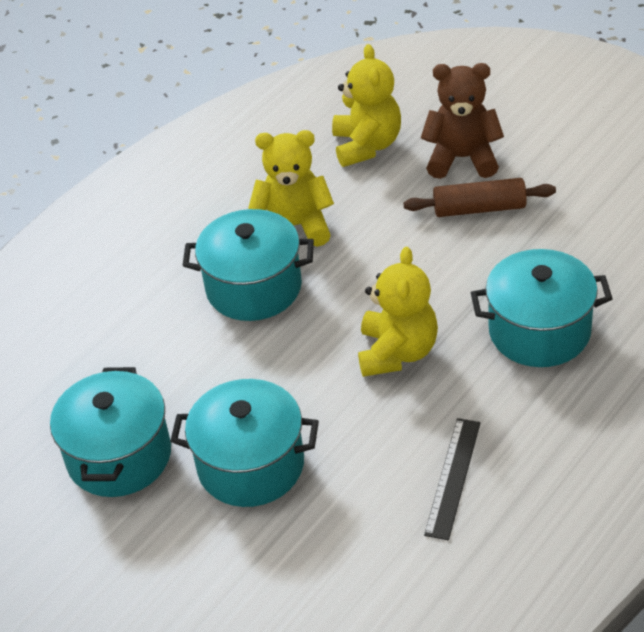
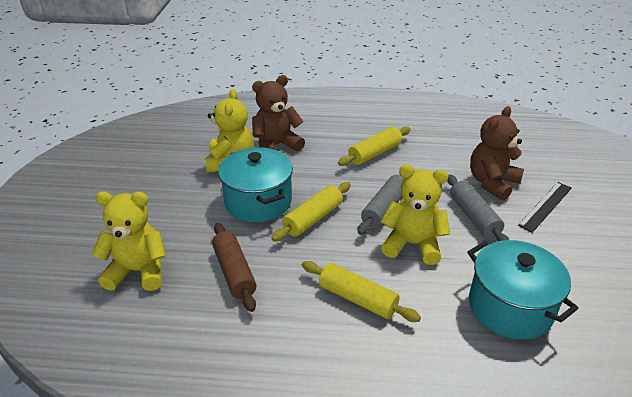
brown teddy bear: [421,63,504,179] = 1 -> [252,75,305,151] [470,106,524,201] = 2
grey rolling pin: none = 0 -> [358,175,404,235] [447,174,509,241] = 2
turquoise pot: [50,367,171,497] [170,379,319,507] [182,209,314,321] [471,249,613,367] = 4 -> [218,147,293,222] [467,240,579,340] = 2
yellow rolling pin: none = 0 -> [272,182,351,242] [302,261,421,322] [338,127,411,166] = 3

